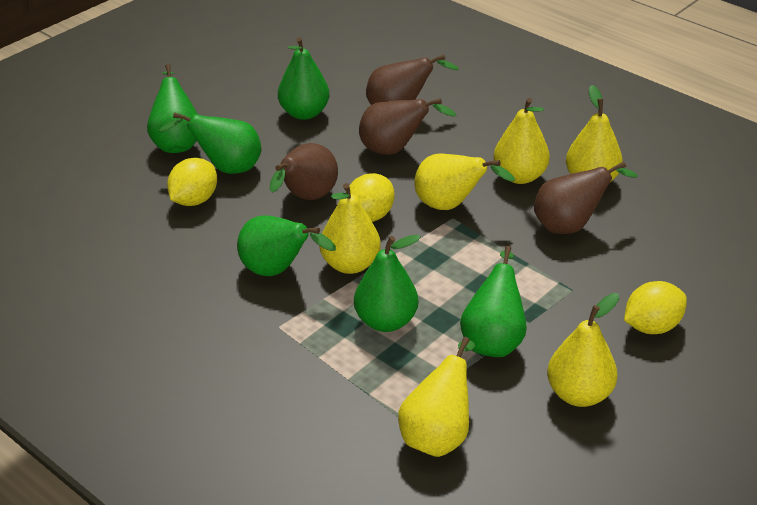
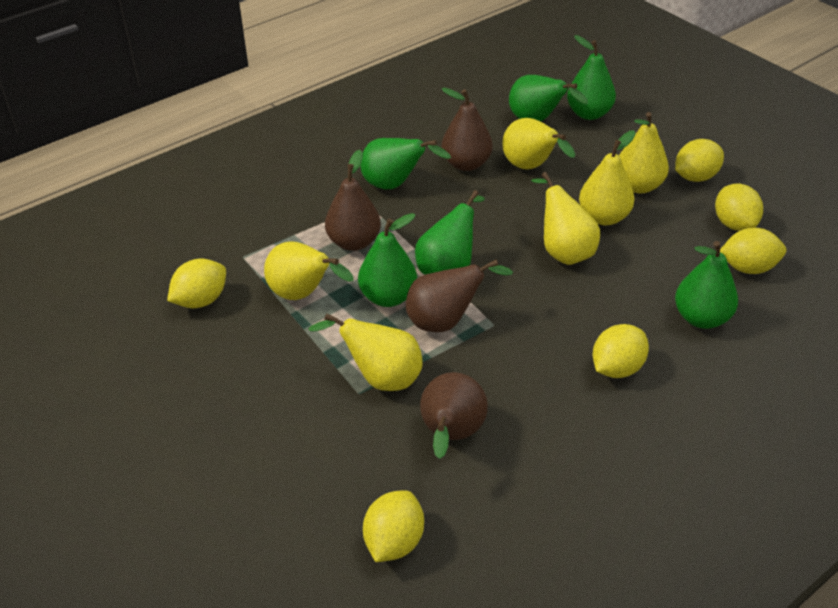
yellow lemon: [167,158,217,206] [349,173,395,222] [624,281,687,334] = 3 -> [167,259,226,308] [363,490,424,562] [593,324,649,378] [675,139,724,182] [715,184,763,231] [720,228,786,274] = 6

